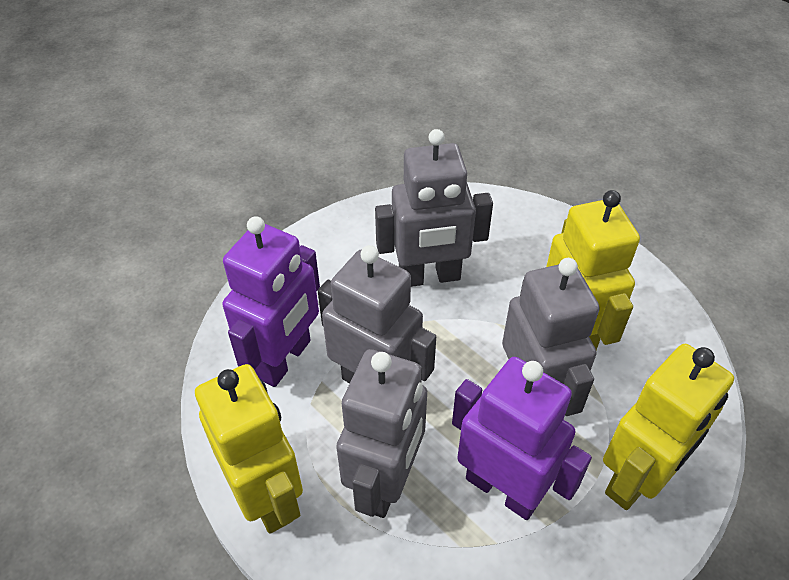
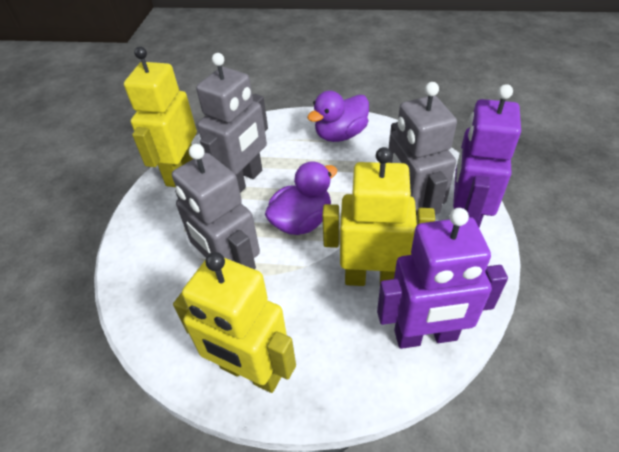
grey robot: [318,245,436,383] [336,349,427,518] [375,129,493,287] [502,258,600,416] = 4 -> [172,144,260,269] [196,53,268,193] [388,82,457,217] = 3
purple duck: none = 0 -> [265,161,337,235] [307,91,369,142] = 2

